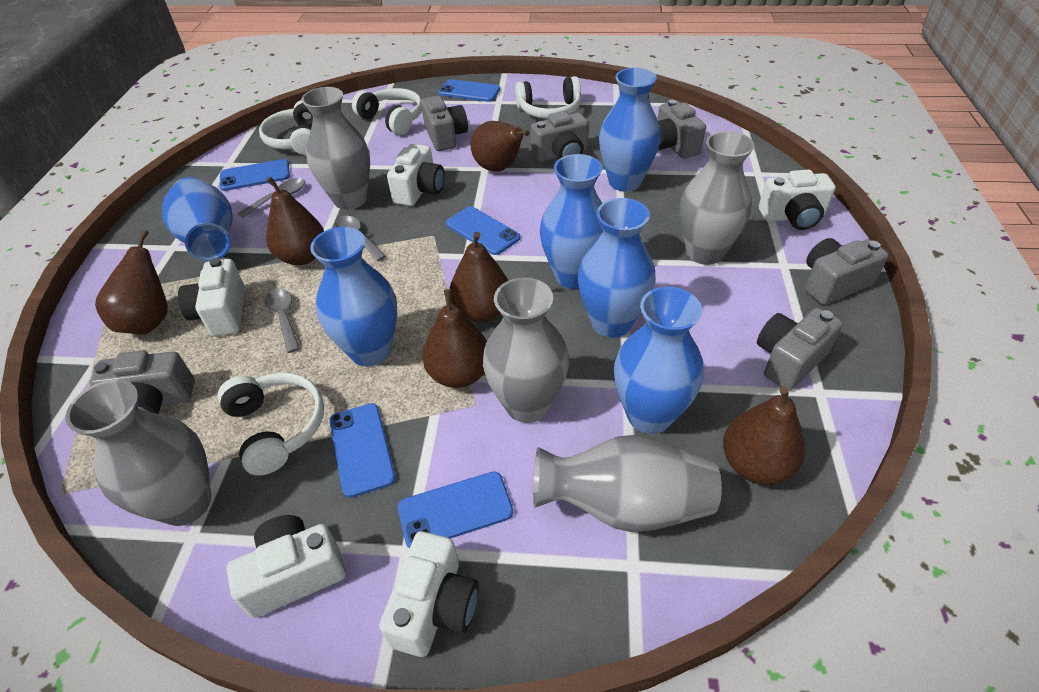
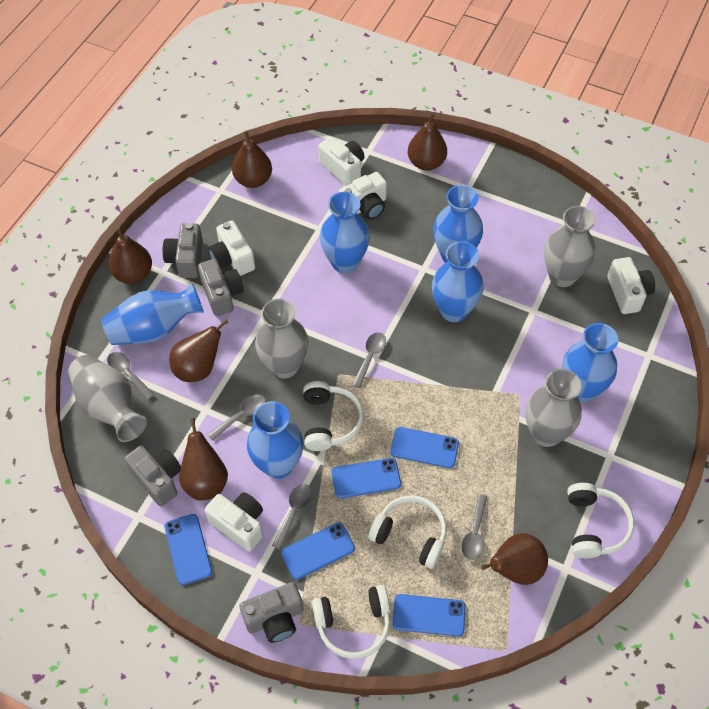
grey camera: [90,350,195,414] [421,95,468,151] [531,111,589,162] [658,100,706,158] [757,308,843,391] [805,238,888,305] = 6 -> [125,446,181,506] [163,223,203,278] [198,259,244,316] [239,582,303,643] = 4
grey spoon: [238,178,305,218] [265,288,300,353] [335,216,386,261] = 3 -> [107,352,155,400] [208,395,266,441] [272,484,312,549] [352,332,386,388] [461,494,487,560] = 5
grey vase: [66,379,211,526] [301,87,370,210] [483,277,569,423] [533,435,722,532] [680,131,754,265] = 5 -> [68,355,147,442] [255,299,309,379] [525,369,582,447] [544,206,596,287] = 4

